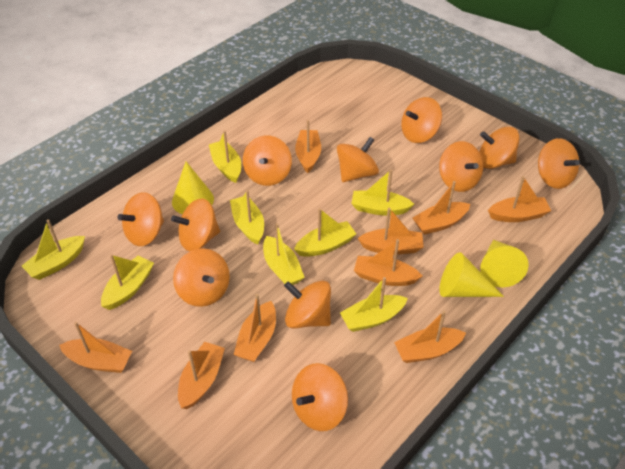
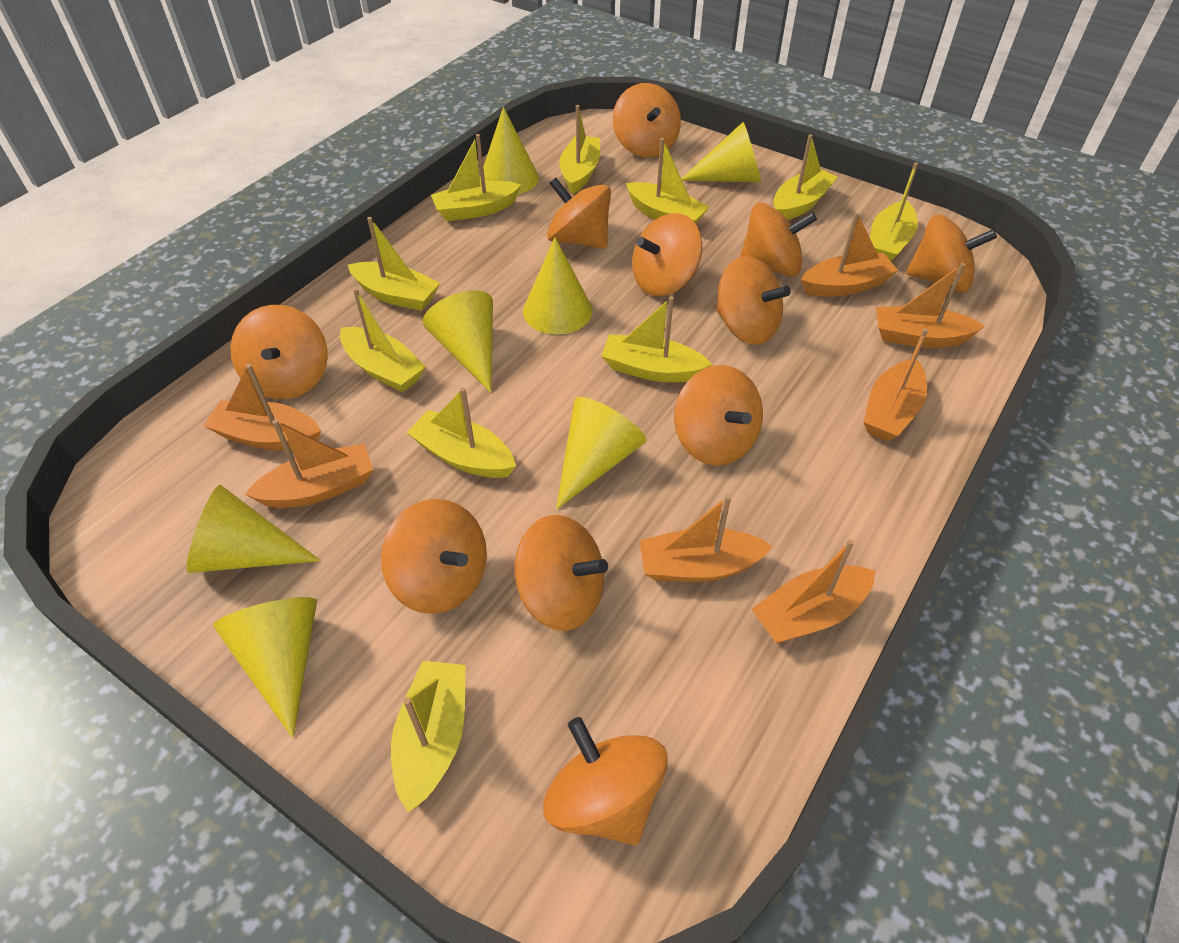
orange boat: [59,322,132,373] [178,342,225,409] [234,294,276,362] [295,120,321,173] [354,239,422,286] [358,208,424,255] [394,310,466,363] [413,181,470,235] [488,176,551,222] = 9 -> [204,364,321,450] [245,420,373,508] [639,495,773,582] [752,539,875,644] [801,212,898,296] [864,328,928,441] [876,263,985,348] = 7
yellow boat: [22,219,85,280] [101,254,154,310] [209,130,241,183] [230,190,264,245] [263,223,305,285] [294,208,356,257] [340,277,408,332] [352,169,414,216] = 8 -> [340,288,426,392] [348,217,440,311] [391,661,466,812] [407,387,516,478] [431,134,521,221] [559,105,600,194] [601,296,713,382] [626,138,710,224] [773,134,837,220] [870,162,918,261] = 10
yellow cone: [172,162,214,214] [439,252,504,297] [480,240,529,288] = 3 -> [187,485,321,573] [213,597,317,738] [423,290,493,393] [480,107,539,195] [523,237,593,335] [556,397,646,510] [681,122,761,183] = 7

